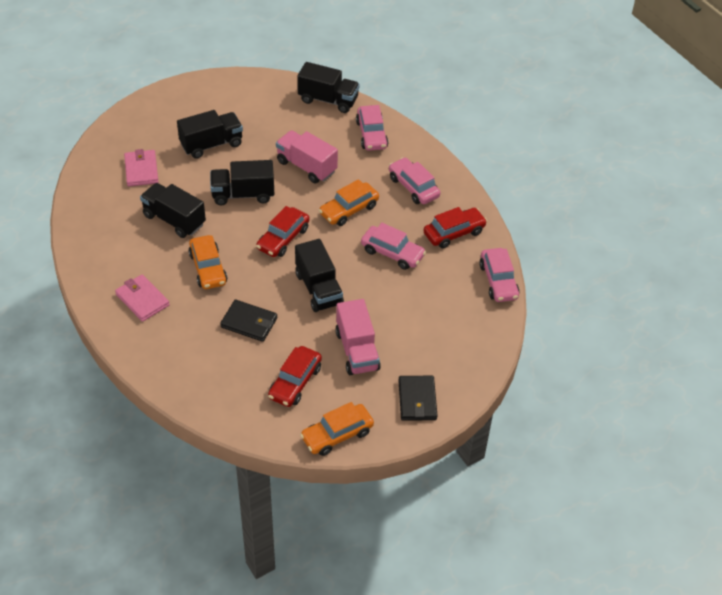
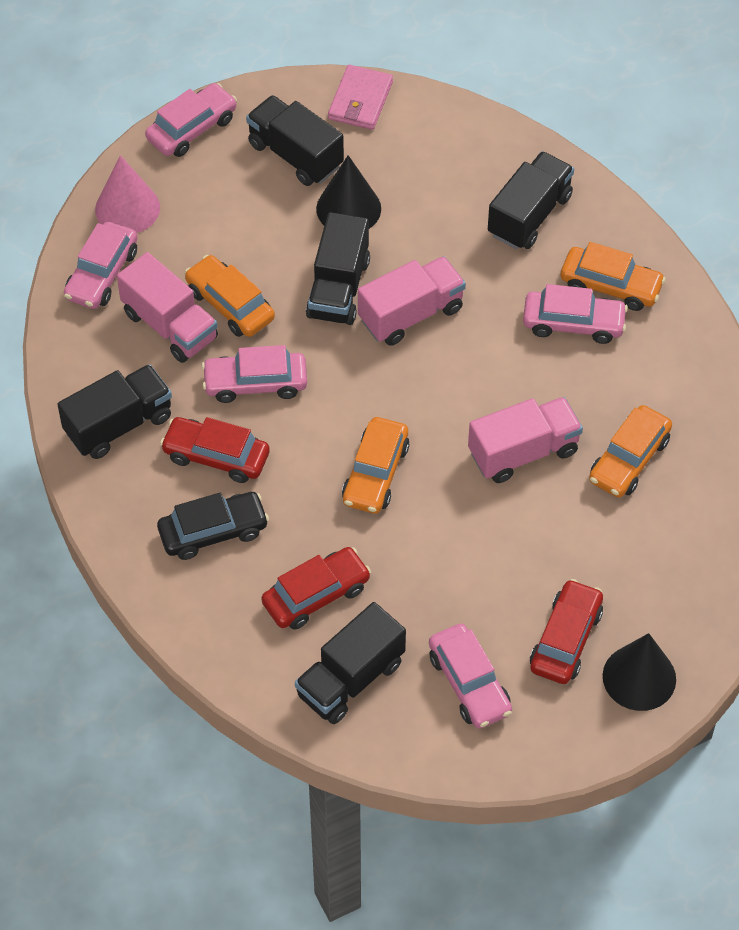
black car: none = 0 -> [157,492,269,560] = 1
black cone: none = 0 -> [316,155,381,229] [603,633,676,711] = 2
black wallet: [220,300,277,342] [398,376,438,421] = 2 -> none = 0
orange car: [188,235,227,289] [300,402,374,456] [319,179,379,226] = 3 -> [185,255,275,337] [342,417,410,514] [561,242,666,311] [589,405,672,497] = 4
pink car: [356,105,388,151] [361,223,426,270] [389,157,440,204] [479,248,519,302] = 4 -> [64,221,138,309] [145,83,237,157] [202,345,307,403] [429,623,512,728] [523,284,628,344] = 5
pink cone: none = 0 -> [95,155,160,233] = 1
pink truck: [276,130,338,183] [335,299,381,375] = 2 -> [117,252,218,363] [358,256,466,346] [468,397,583,483] = 3
pink wallet: [115,274,170,322] [124,149,158,186] = 2 -> [328,65,393,130] = 1

